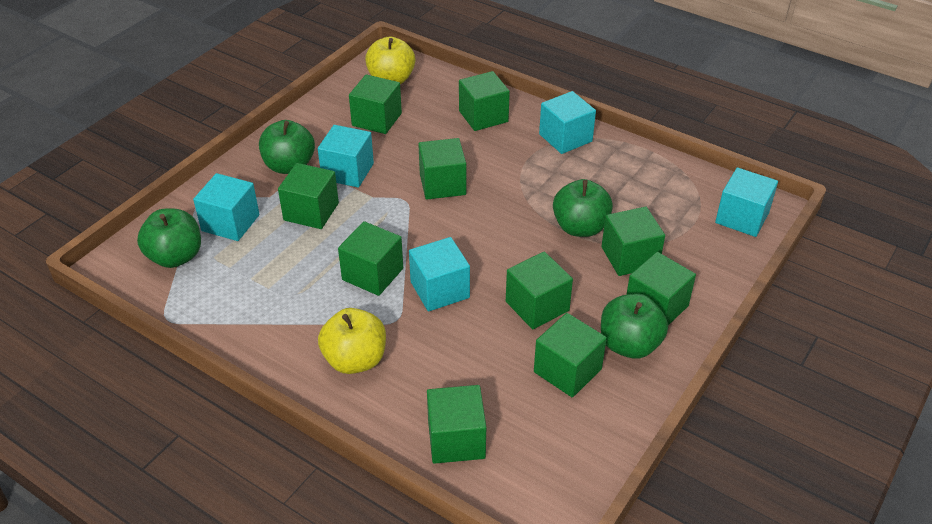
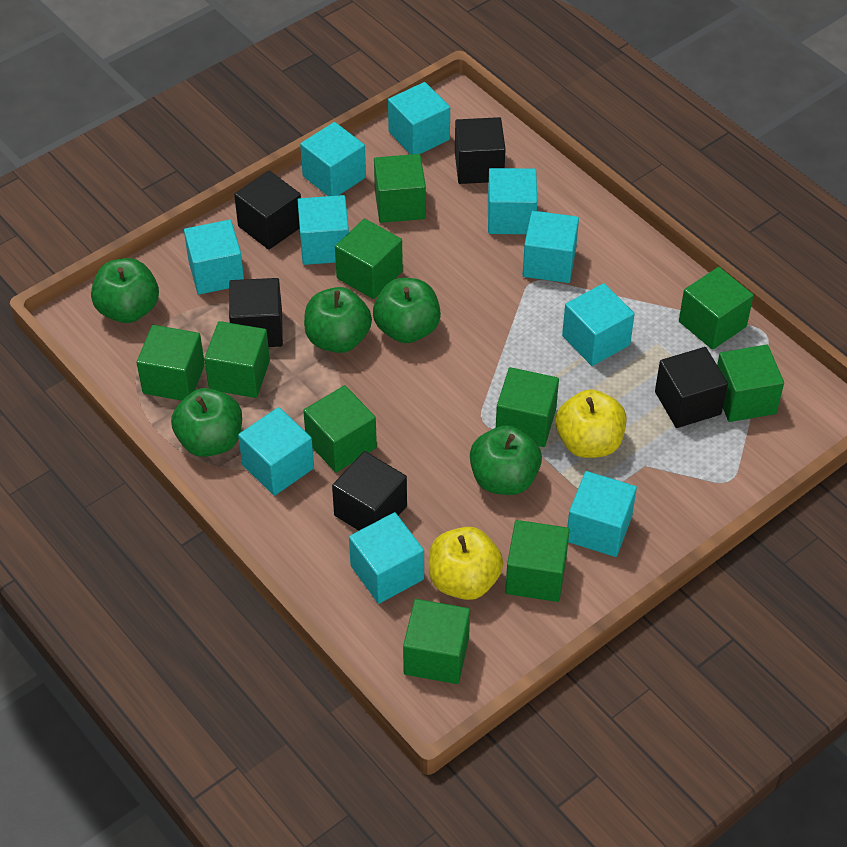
black cube: none = 0 -> [229,278,283,347] [234,170,301,250] [332,451,407,531] [455,117,506,184] [655,347,728,428] = 5
green apple: [137,208,201,268] [259,120,315,174] [553,179,613,237] [601,294,668,359] = 4 -> [91,258,159,323] [171,388,242,457] [304,287,372,353] [373,278,441,343] [470,425,542,495] = 5
turquoise cube: [193,173,259,241] [318,125,374,188] [409,237,470,312] [539,91,596,154] [715,168,778,237] = 5 -> [184,220,244,295] [238,407,314,496] [298,195,349,265] [300,122,366,196] [349,512,424,604] [388,82,450,155] [488,168,537,234] [523,211,579,283] [562,283,635,366] [567,471,637,557] = 10

